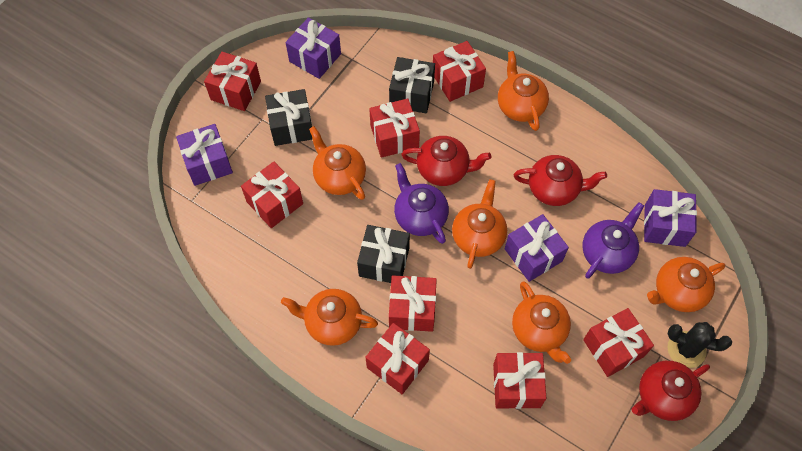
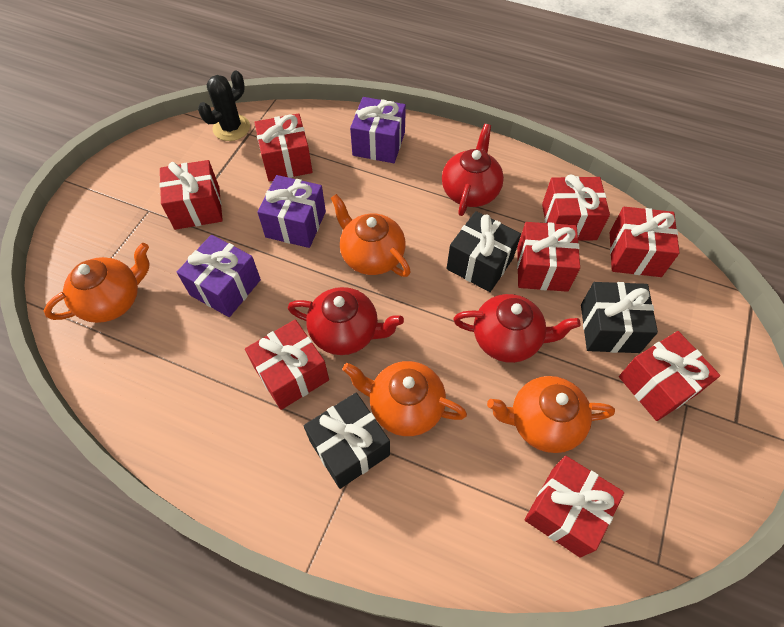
orange teapot: [281,289,378,346] [309,126,366,200] [452,179,507,269] [498,51,549,131] [512,281,571,364] [647,257,725,312] = 6 -> [44,243,149,323] [331,194,411,277] [343,361,467,436] [487,376,615,453] = 4
purple gift: [176,124,233,186] [286,17,341,79] [505,214,569,282] [644,189,697,247] = 4 -> [177,235,261,317] [257,175,326,248] [350,97,406,163] = 3
purple teapot: [394,163,449,244] [582,202,644,279] = 2 -> none = 0

